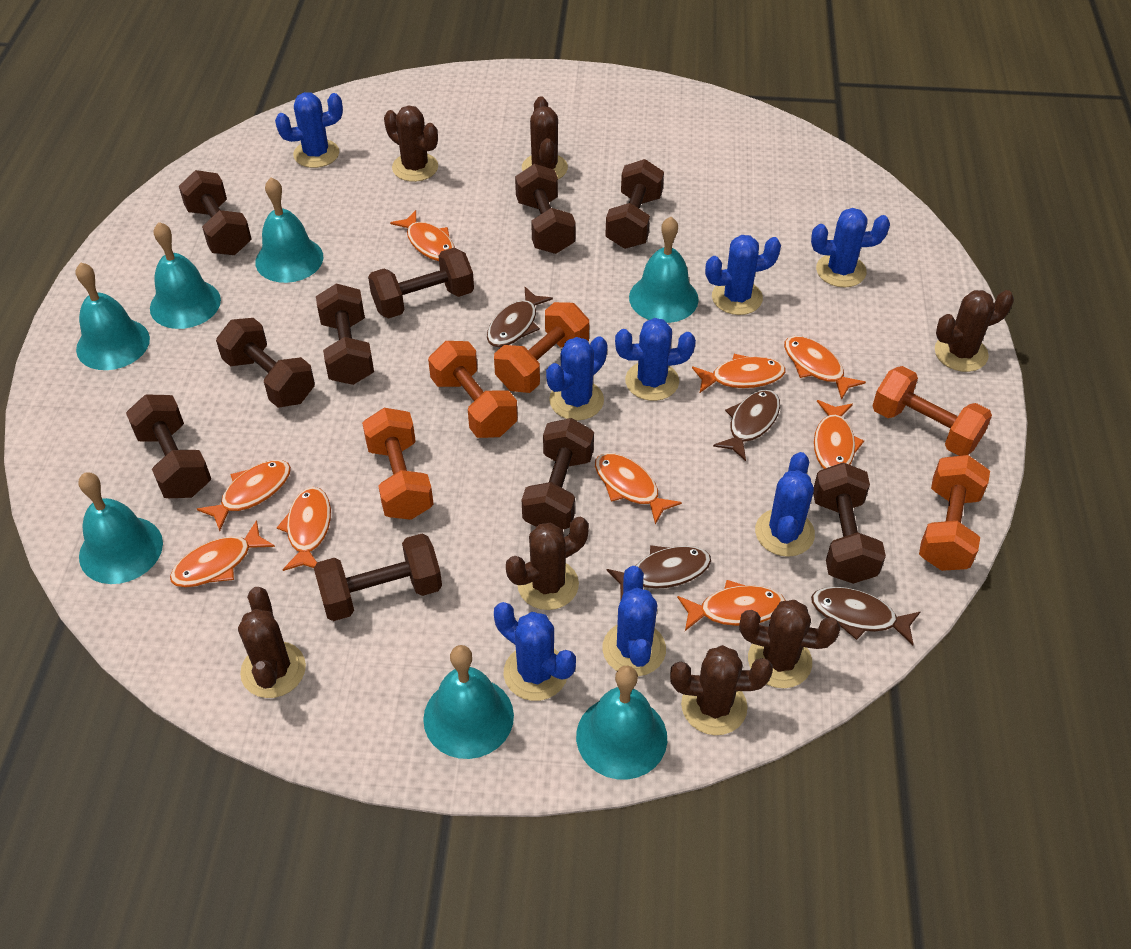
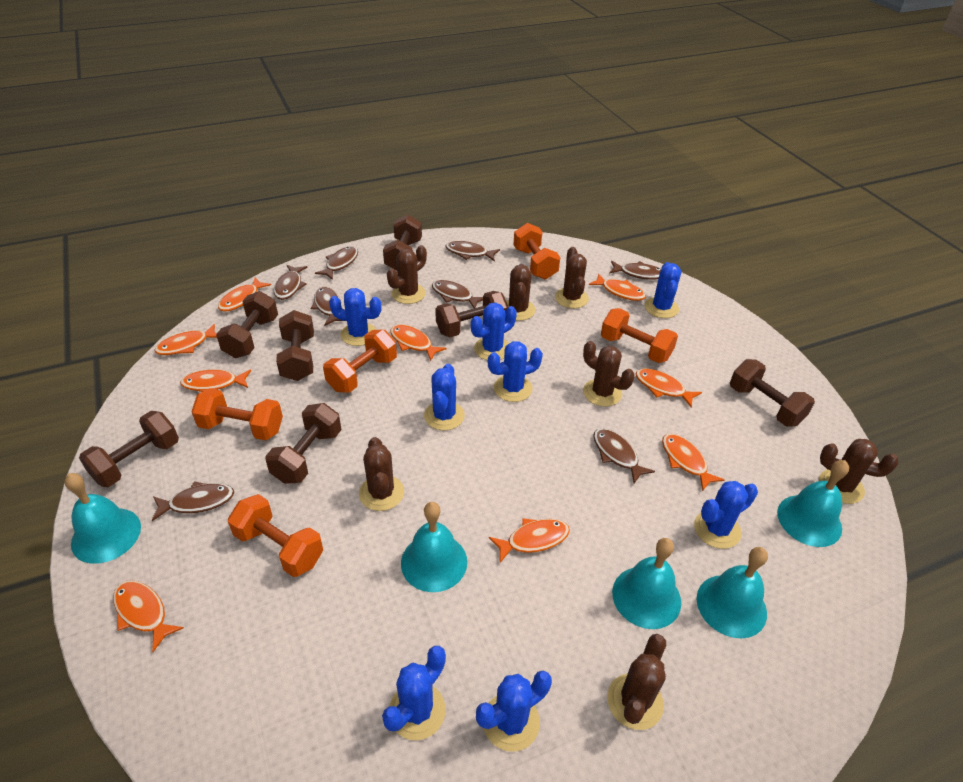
brown dumbbell: [126,394,211,498] [179,170,252,255] [216,318,315,408] [314,534,442,621] [316,283,374,385] [368,248,474,319] [515,164,576,254] [522,418,594,529] [605,159,664,249] [813,462,886,584] = 10 -> [79,411,179,487] [216,291,278,358] [265,403,341,484] [276,310,314,381] [383,215,422,271] [435,291,508,338] [730,359,815,427] = 7
brown fish: [487,287,553,347] [606,545,711,598] [713,389,780,461] [811,587,920,645] = 4 -> [152,481,234,521] [274,265,307,300] [311,287,344,326] [315,246,358,280] [432,280,483,308] [446,241,500,262] [593,428,655,483] [609,261,661,280] = 8
turquoise bell: [75,263,150,370] [78,472,163,584] [150,222,221,329] [255,178,323,283] [423,645,514,759] [576,666,667,780] [629,217,699,323] = 7 -> [65,473,141,564] [401,502,467,592] [612,538,681,629] [697,547,768,638] [777,460,849,547] = 5

